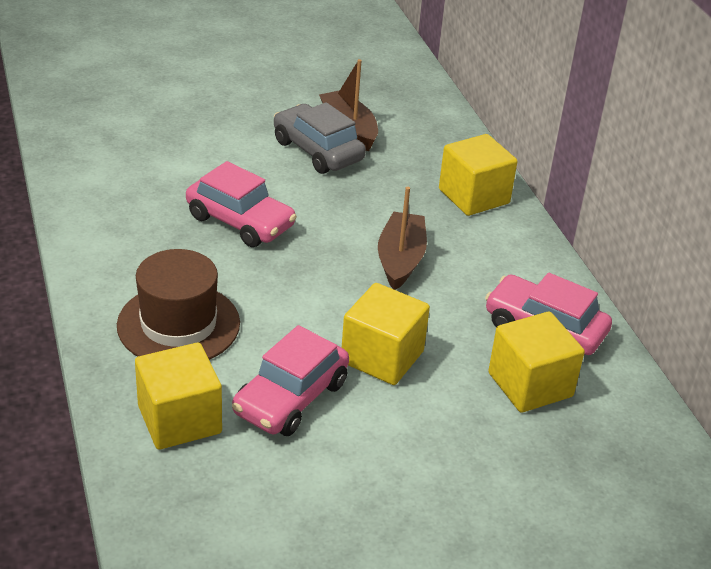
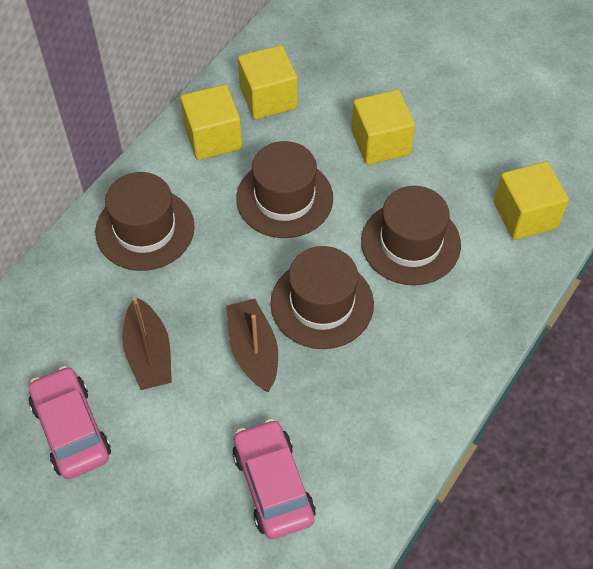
brown hat: [117,249,240,360] = 1 -> [95,172,195,271] [236,141,333,238] [270,246,374,349] [361,186,461,285] = 4
grey car: [274,102,366,174] = 1 -> none = 0
pink car: [186,161,297,247] [232,325,349,436] [485,273,612,355] = 3 -> [29,366,111,479] [232,419,316,539] = 2

